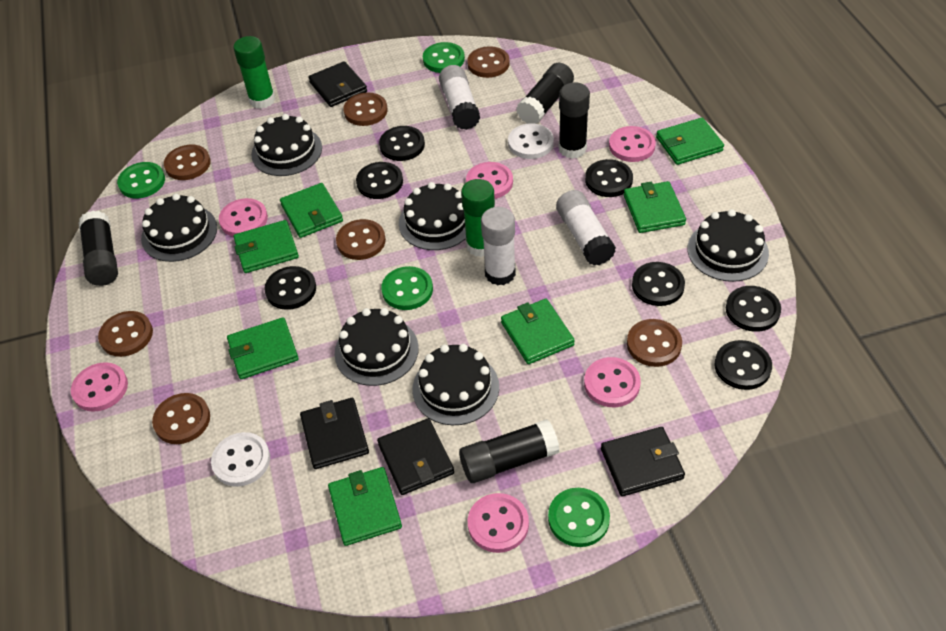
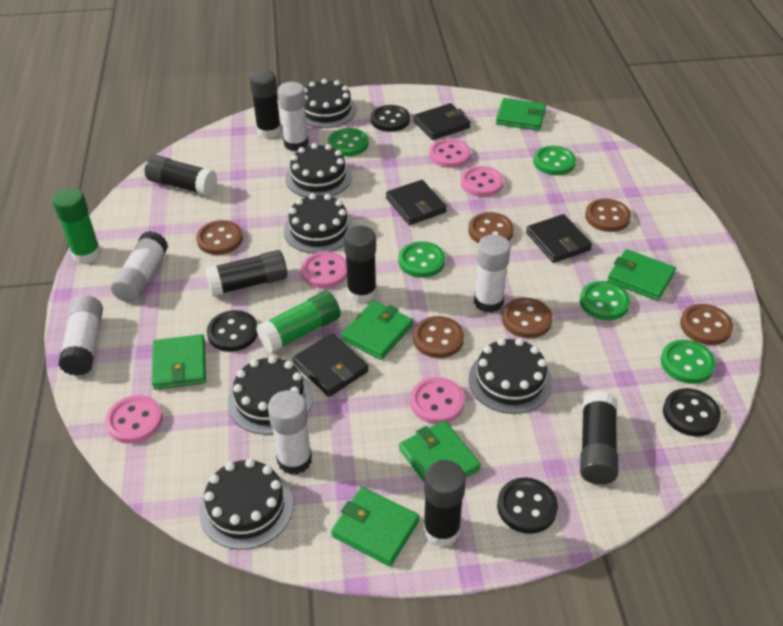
black button: [264,266,316,310] [356,162,403,199] [379,126,425,161] [585,159,633,197] [632,262,685,306] [715,340,772,390] [726,286,781,332] = 7 -> [207,310,258,352] [371,105,410,132] [497,478,558,534] [663,388,721,436] = 4
black glue stick: [78,211,118,286] [459,419,559,483] [516,63,574,124] [559,82,590,159] = 4 -> [145,155,217,196] [205,250,288,296] [249,70,281,138] [344,226,377,303] [423,460,466,547] [580,391,618,485] = 6
brown button: [98,311,153,357] [152,393,210,444] [164,145,211,180] [336,219,386,260] [343,93,388,126] [467,46,510,78] [627,319,682,367] = 7 -> [196,220,243,255] [413,316,464,358] [468,212,514,243] [502,298,553,338] [585,199,631,232] [680,304,733,345] = 6
green button: [117,162,165,199] [381,266,433,310] [423,42,465,73] [548,488,610,547] = 4 -> [328,128,368,156] [399,241,445,278] [534,146,576,175] [580,281,630,320] [661,340,716,384] = 5
green wallet: [227,317,299,379] [233,220,299,273] [280,183,343,238] [328,467,402,546] [501,298,575,364] [624,181,686,233] [656,117,724,165] = 7 -> [152,334,206,390] [331,487,420,566] [341,300,413,360] [399,420,481,482] [496,98,546,131] [607,249,676,301] = 6
pink button: [71,362,128,412] [219,198,268,236] [466,162,513,199] [468,493,529,553] [584,357,641,407] [609,126,656,162] = 6 -> [105,395,163,444] [301,251,347,288] [410,377,464,424] [429,139,471,168] [461,166,504,197] = 5
white button: [211,432,270,487] [508,124,554,159] = 2 -> none = 0
white glue stick: [439,65,480,130] [481,207,516,286] [556,190,616,265] = 3 -> [58,295,103,376] [111,231,168,303] [268,390,312,475] [278,82,309,151] [474,234,511,313] = 5

